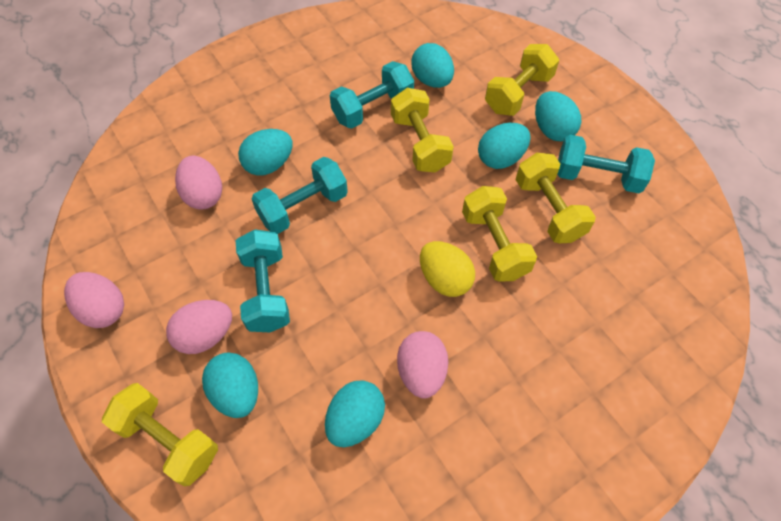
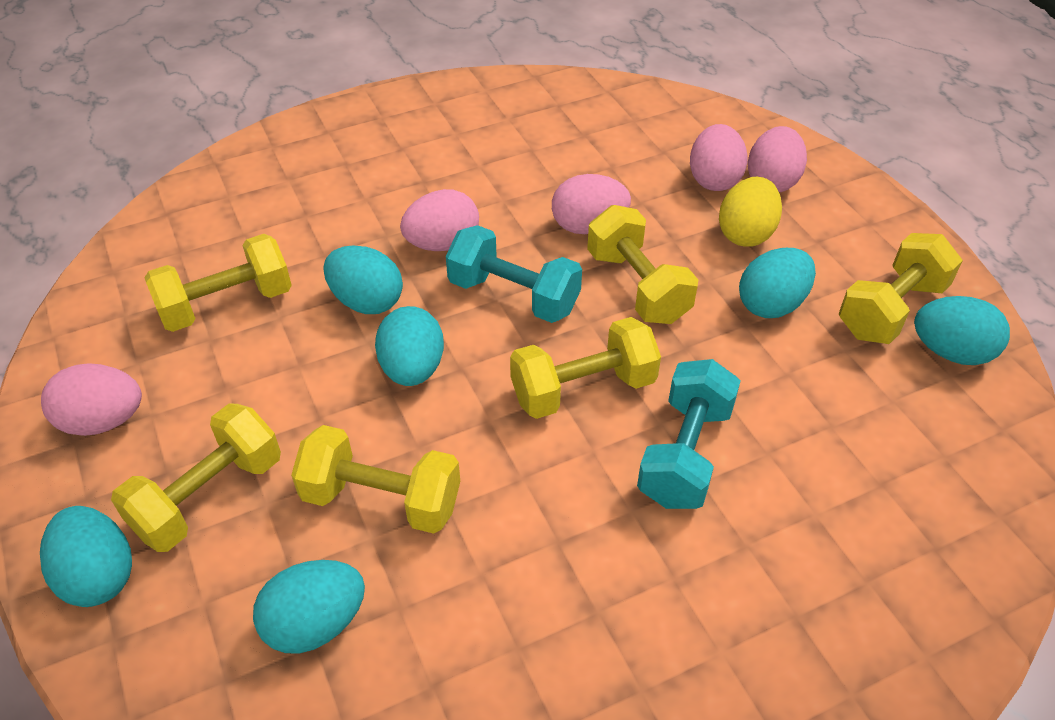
pink egg: [64,272,124,328] [166,300,232,354] [175,155,222,210] [397,331,448,398] = 4 -> [41,363,142,436] [400,189,479,251] [552,174,631,234] [690,124,747,191] [748,126,807,192] = 5
turquoise dumbbell: [236,229,290,332] [252,157,348,234] [330,61,414,129] [557,135,655,193] = 4 -> [446,225,582,323] [637,359,740,509] = 2
yellow dumbbell: [102,383,218,486] [391,88,454,172] [462,186,537,282] [485,44,559,116] [516,153,596,243] = 5 -> [111,403,281,552] [144,234,292,332] [291,425,460,534] [510,317,661,419] [587,205,698,324] [839,233,963,344] = 6

